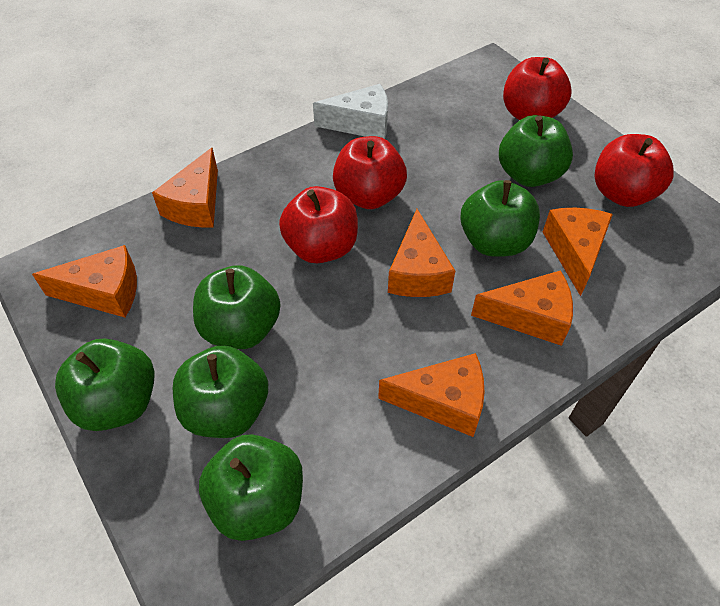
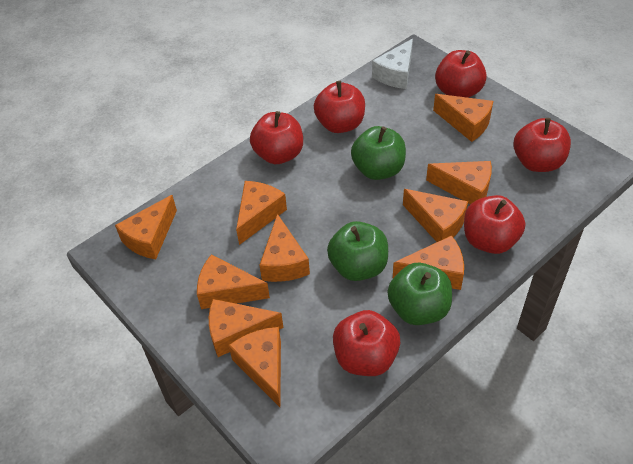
green apple: [55,338,155,431] [173,345,268,438] [193,265,281,349] [199,434,303,541] [460,180,540,257] [499,115,573,187] = 6 -> [327,221,388,281] [351,126,406,180] [388,263,452,325] = 3
orange cheese: [32,245,137,318] [152,148,218,227] [378,353,485,437] [388,209,455,297] [471,270,573,346] [543,208,613,296] = 6 -> [115,195,177,259] [197,255,270,309] [209,299,283,357] [228,327,281,407] [236,181,287,245] [259,214,310,282] [393,235,464,290] [403,189,468,242] [426,161,492,204] [433,94,493,142] = 10
red apple: [279,186,358,263] [333,136,407,209] [503,57,572,120] [595,134,674,207] = 4 -> [250,111,303,164] [314,81,365,133] [333,310,400,376] [435,50,487,98] [464,195,525,254] [514,118,571,172] = 6

